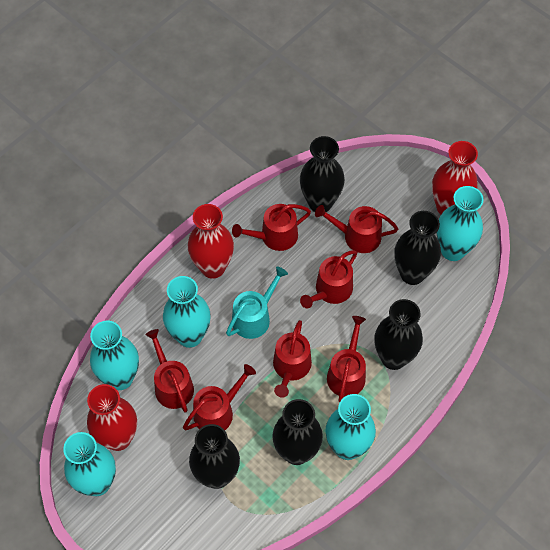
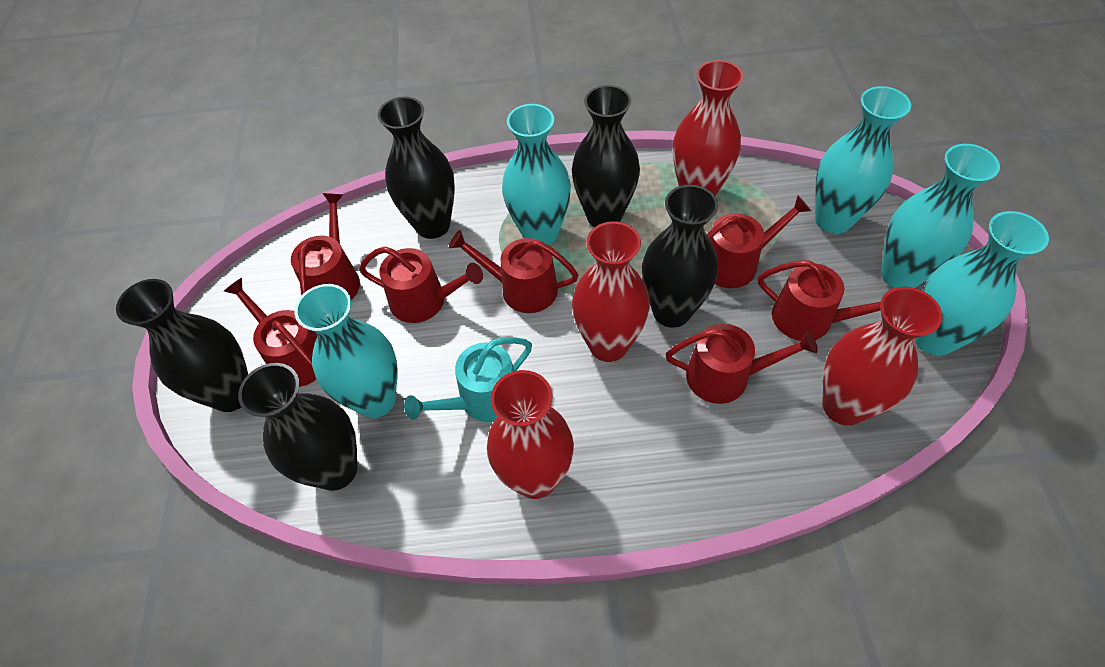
red vase: [87,384,137,451] [188,204,234,279] [432,141,478,215] = 3 -> [487,370,574,499] [572,221,650,362] [673,60,743,196] [823,287,943,426] = 4

